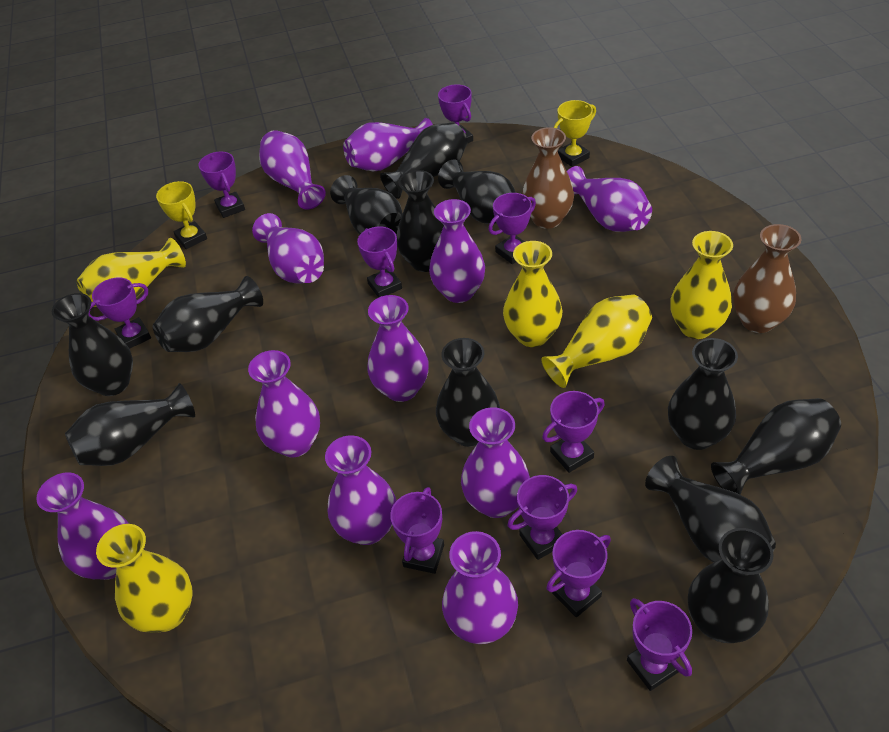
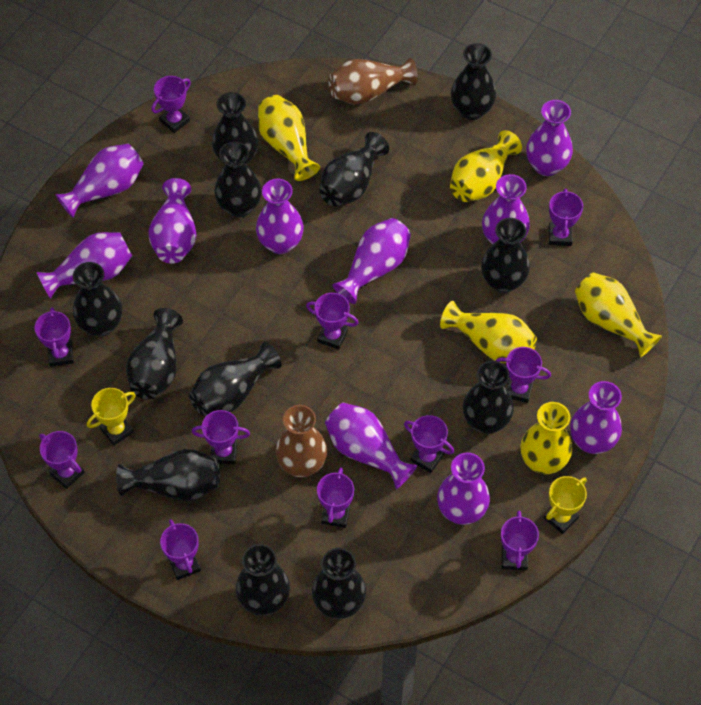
purple trophy: [89,277,151,349] [198,152,245,218] [357,227,402,298] [390,487,444,574] [438,84,473,144] [488,193,536,264] [508,475,577,560] [542,391,605,473] [546,530,611,617] [627,598,692,691] = 10 -> [35,307,74,367] [39,431,85,489] [152,76,191,133] [160,519,201,580] [192,410,250,464] [306,293,359,350] [317,468,354,528] [404,415,454,473] [496,347,551,403] [501,511,539,570] [549,188,583,246] = 11
purple vase: [36,472,129,580] [248,350,320,457] [252,213,324,284] [259,130,326,210] [325,435,396,545] [343,118,433,171] [367,295,428,402] [429,199,485,303] [442,531,518,644] [461,407,530,518] [567,166,652,232] = 11 -> [37,232,132,299] [55,144,143,218] [148,178,197,264] [256,179,304,254] [325,403,417,489] [332,218,411,304] [437,453,490,525] [482,174,530,245] [526,100,573,176] [570,381,622,454] = 10

